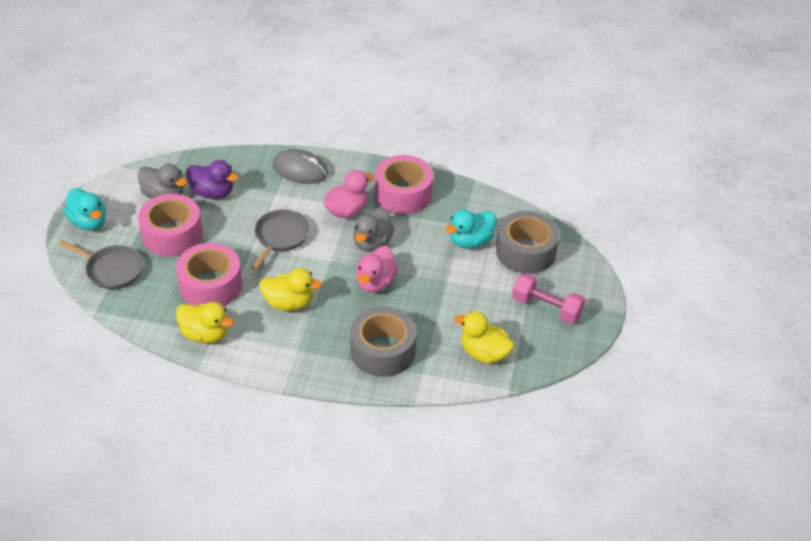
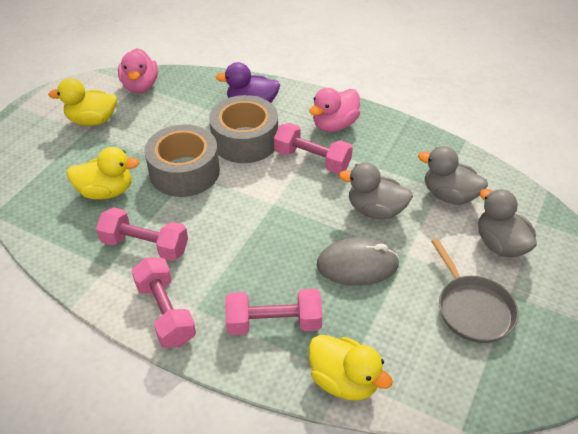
grey duck: [138,164,187,199] [353,207,394,252] = 2 -> [339,162,413,219] [418,146,488,205] [478,189,537,257] = 3
grey pan: [58,240,143,289] [251,209,310,270] = 2 -> [431,238,519,343] = 1
pink dumbbell: [512,273,585,324] = 1 -> [96,207,188,261] [132,258,196,348] [225,289,322,335] [274,123,353,174] = 4
pink tape: [138,194,203,256] [176,243,242,306] [374,155,433,214] = 3 -> none = 0
turquoise duck: [64,188,106,230] [445,210,496,249] = 2 -> none = 0

